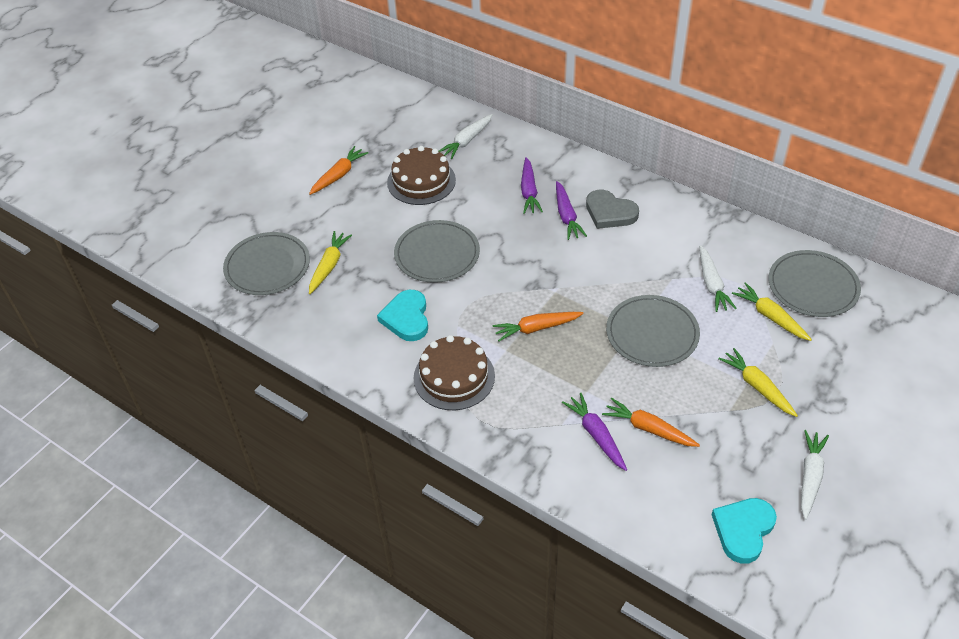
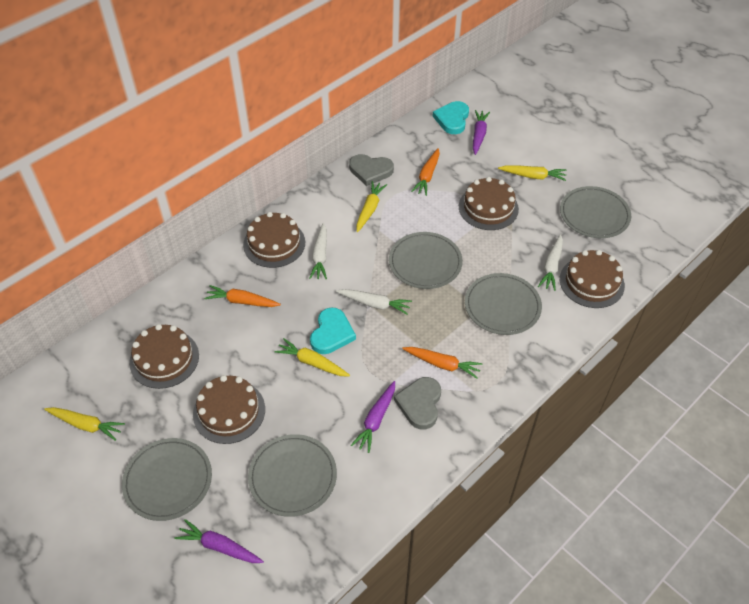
brown cake: [387,146,456,205] [414,335,495,410] = 2 -> [129,324,199,389] [193,375,265,444] [243,212,305,268] [459,177,519,230] [560,250,625,308] = 5
grey heart: [586,189,639,229] = 1 -> [349,154,394,186] [394,377,441,429] = 2
grey plate: [223,232,310,295] [394,220,480,283] [606,295,700,367] [768,250,861,317] = 4 -> [122,438,212,521] [248,434,337,517] [389,232,463,289] [465,273,542,335] [560,186,631,238] = 5
yellow carrot: [309,231,352,294] [718,348,798,417] [732,282,812,341] = 3 -> [44,407,125,441] [274,338,350,377] [356,181,387,232] [498,165,566,181] = 4

